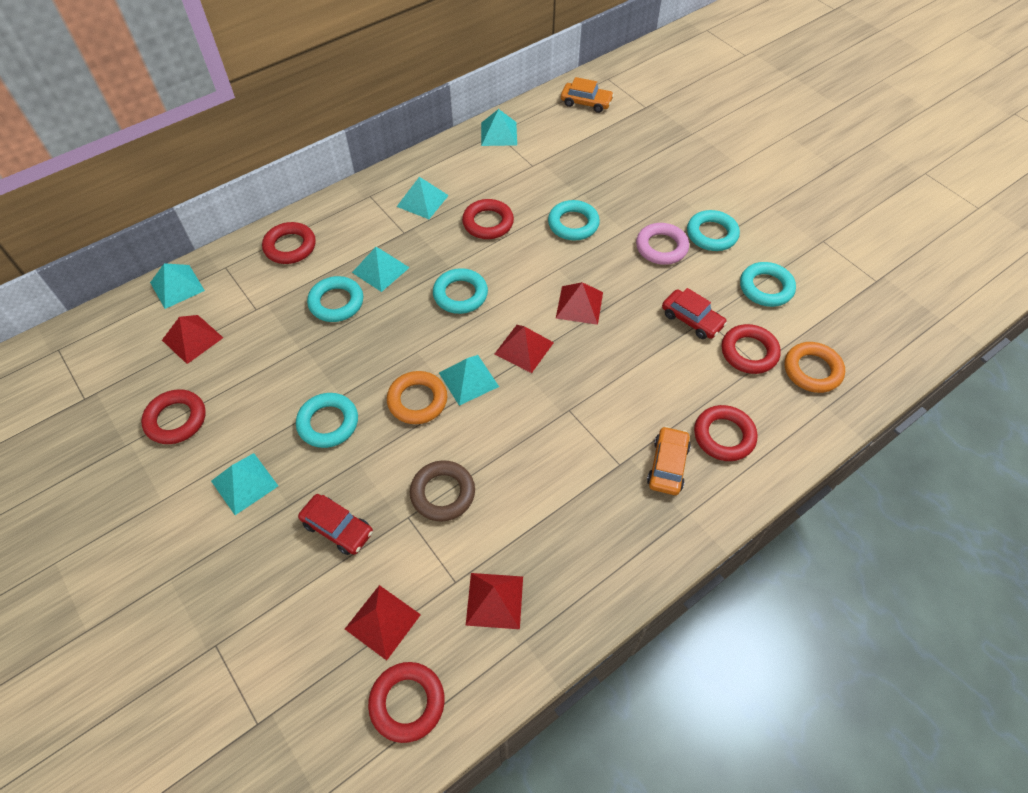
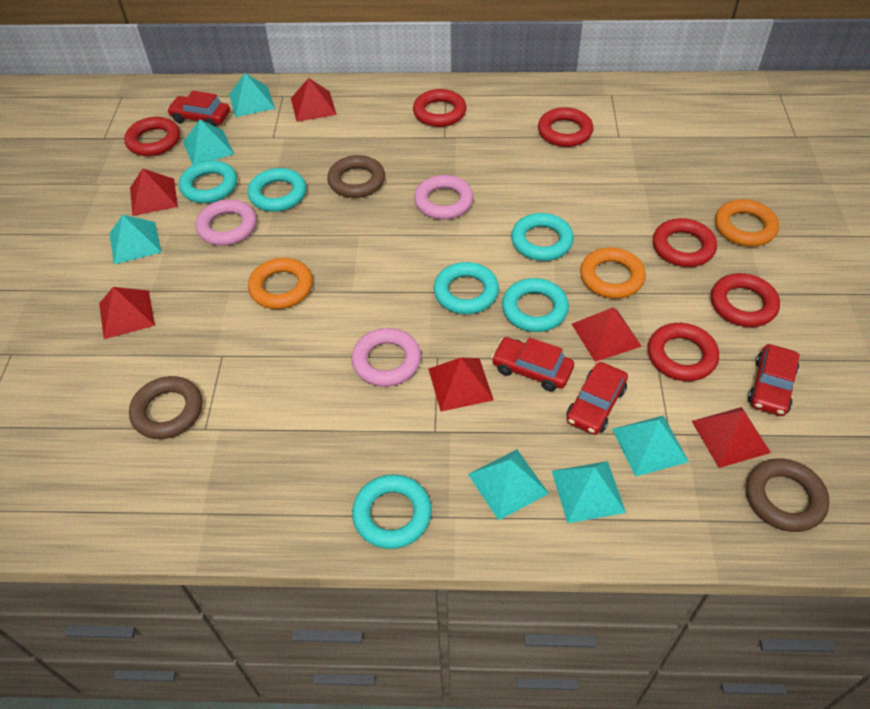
brown ring: [410,460,475,522] = 1 -> [129,376,202,439] [327,155,385,198] [746,458,829,532] = 3
orange car: [561,77,614,113] [647,426,691,495] = 2 -> none = 0
orange ring: [387,371,447,424] [785,342,845,393] = 2 -> [248,258,313,309] [580,247,646,299] [715,199,779,247] = 3
pink ring: [636,223,689,265] = 1 -> [196,200,257,246] [352,328,421,387] [414,175,474,220] = 3
red car: [298,494,373,555] [662,288,727,339] = 2 -> [167,91,230,127] [491,337,574,391] [566,362,628,435] [748,344,800,416] = 4
red pyramid: [162,315,223,364] [345,585,421,661] [466,573,523,629] [494,325,554,373] [556,282,603,325] = 5 -> [99,287,155,339] [130,169,178,216] [291,78,337,122] [429,358,494,411] [572,307,642,362] [692,407,771,468] = 6

